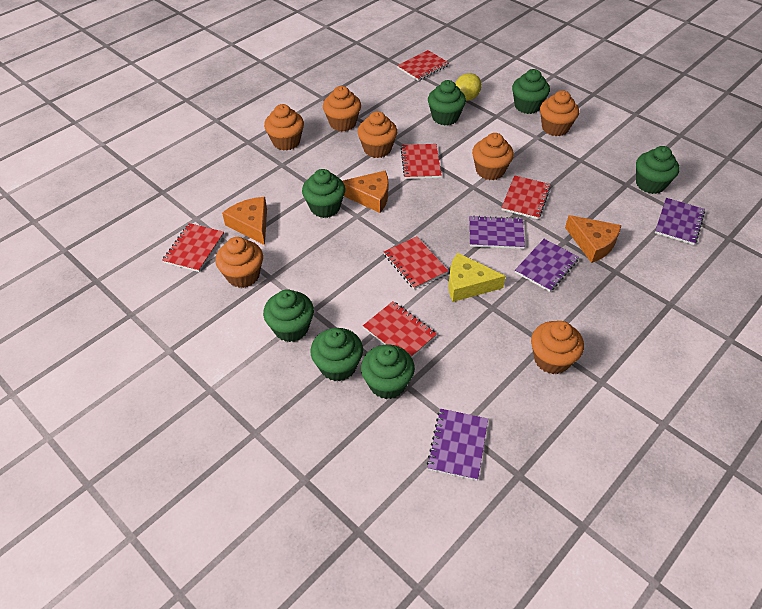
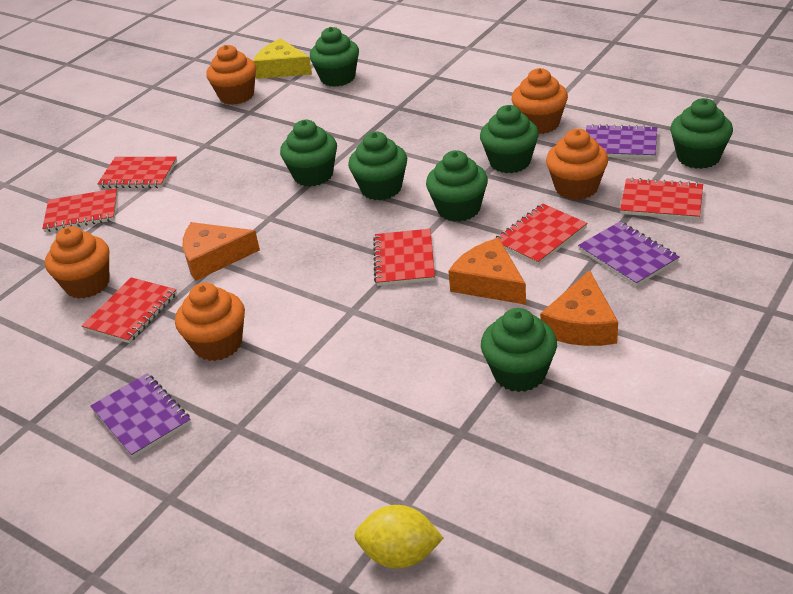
orange cupcake: [216,237,263,288] [264,104,304,150] [323,86,361,131] [357,111,397,158] [472,133,514,180] [531,321,584,374] [540,90,579,136] = 7 -> [45,226,109,299] [175,283,245,361] [206,45,256,105] [512,68,568,134] [546,129,608,200] = 5
purple notebook: [427,409,488,481] [469,216,525,249] [515,239,579,292] [655,198,705,245] = 4 -> [90,373,191,458] [578,221,680,286] [586,124,657,159] = 3

